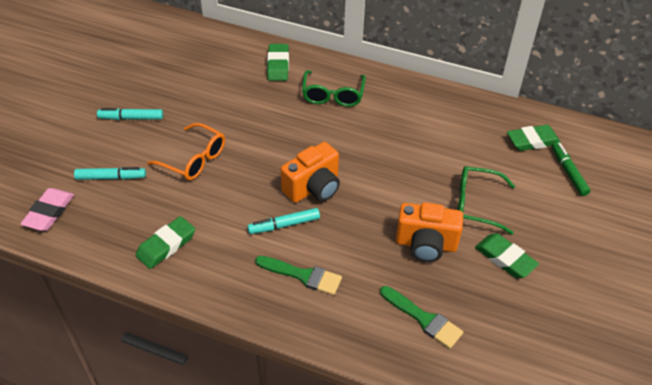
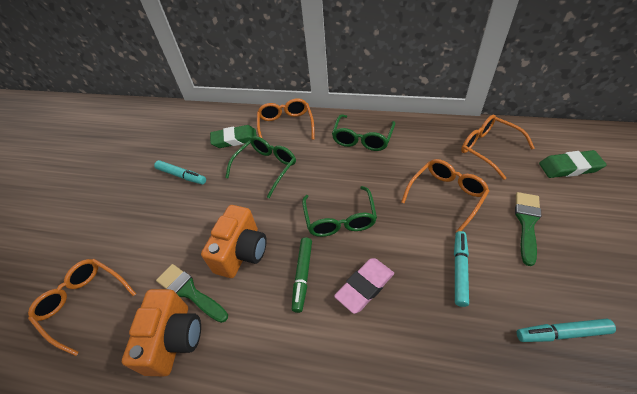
green eraser: [135,216,195,269] [267,44,289,81] [475,233,539,278] [507,125,561,151] = 4 -> [210,125,257,148] [539,150,607,178] = 2
green glasses: [302,70,366,107] [458,166,515,235] = 2 -> [225,136,296,198] [302,186,377,237] [332,114,395,151] = 3
orange glasses: [147,123,225,180] = 1 -> [28,259,136,356] [257,98,314,140] [401,159,489,233] [461,115,534,180] = 4

